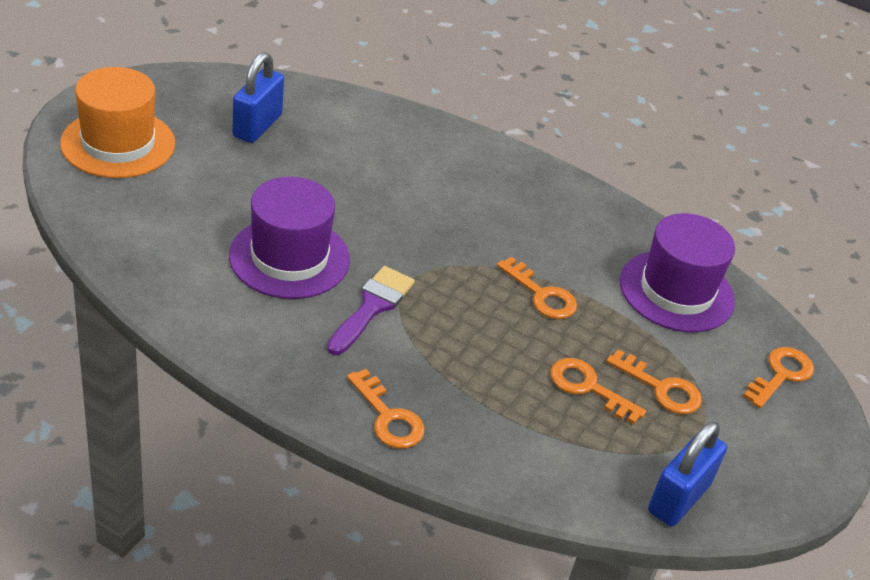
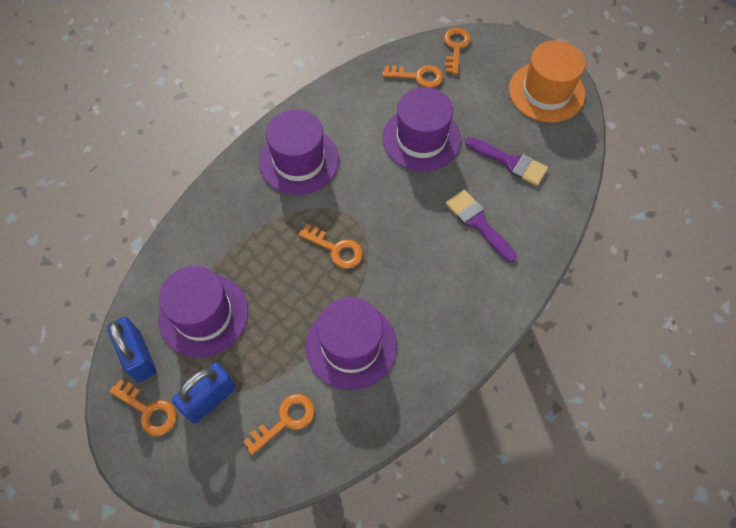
purple brush: [327,266,415,355] = 1 -> [446,190,517,262] [465,137,548,186] = 2
purple hat: [229,177,350,299] [620,213,735,332] = 2 -> [158,266,248,358] [259,110,339,195] [306,297,397,390] [383,87,461,171] = 4

